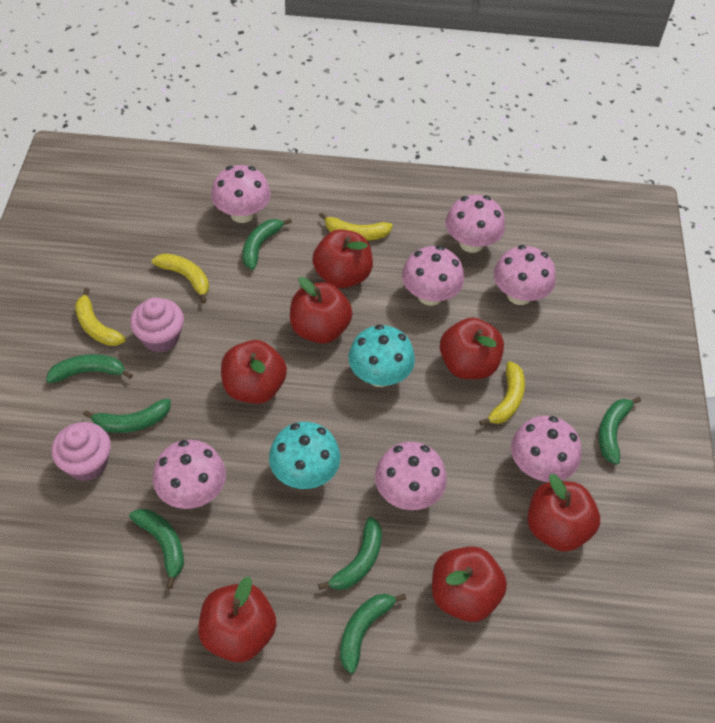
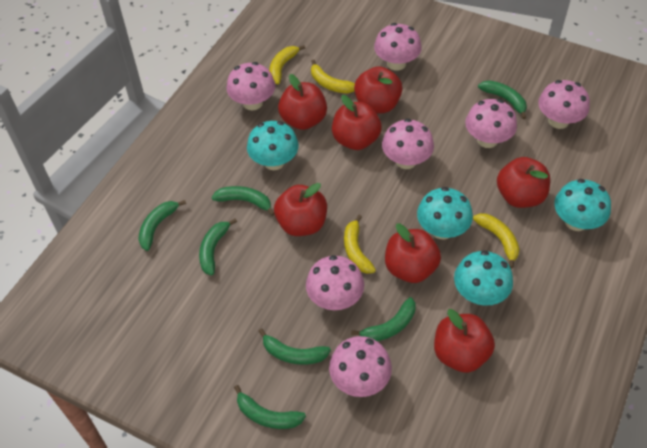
pink cupcake: [52,422,111,481] [130,297,184,353] = 2 -> none = 0
turquoise mushroom: [269,422,340,489] [348,324,415,387] = 2 -> [247,121,299,170] [417,187,473,239] [454,250,513,305] [554,179,611,231] = 4

